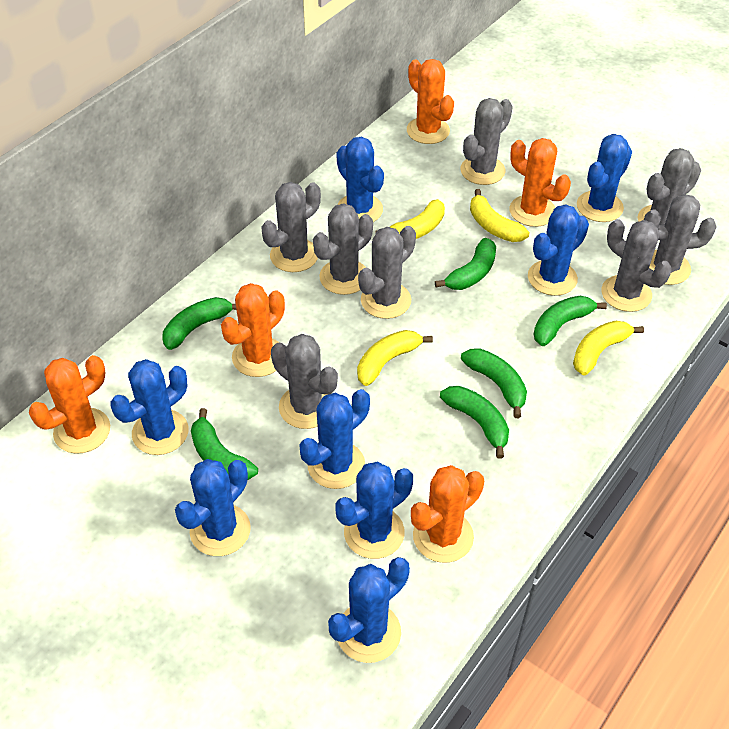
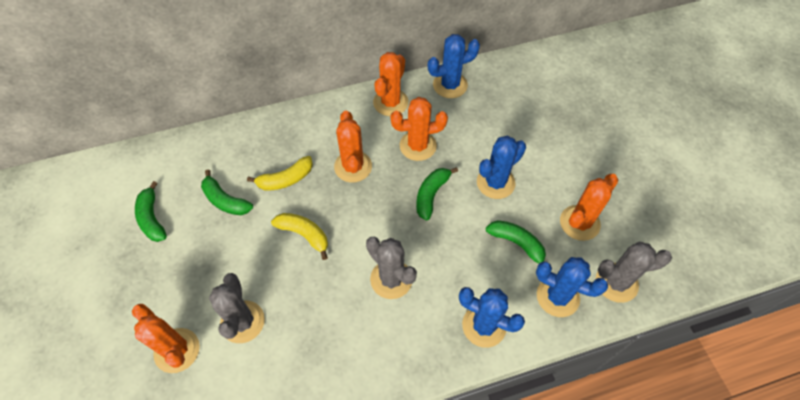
blue cactus: [111,359,189,455] [175,459,251,556] [299,389,370,489] [328,557,410,663] [335,461,413,559] [336,137,384,222] [528,204,589,296] [577,134,632,222] = 8 -> [428,34,480,98] [459,287,525,348] [477,136,526,199] [536,257,608,317] = 4
green banana: [162,297,236,350] [191,408,258,480] [435,238,496,290] [440,386,509,459] [461,348,527,418] [534,296,607,346] = 6 -> [135,181,167,242] [201,169,253,215] [416,167,458,220] [486,220,546,264] = 4
grey cactus: [261,182,321,272] [271,334,338,429] [313,203,373,295] [358,226,416,319] [460,98,513,185] [601,219,672,312] [638,148,701,225] [644,194,717,285] = 8 -> [209,273,265,343] [366,237,417,299] [596,241,672,303] = 3
yellow banana: [357,330,433,386] [375,199,445,239] [470,189,529,242] [573,321,644,376] = 4 -> [247,156,313,191] [271,213,328,260] = 2

